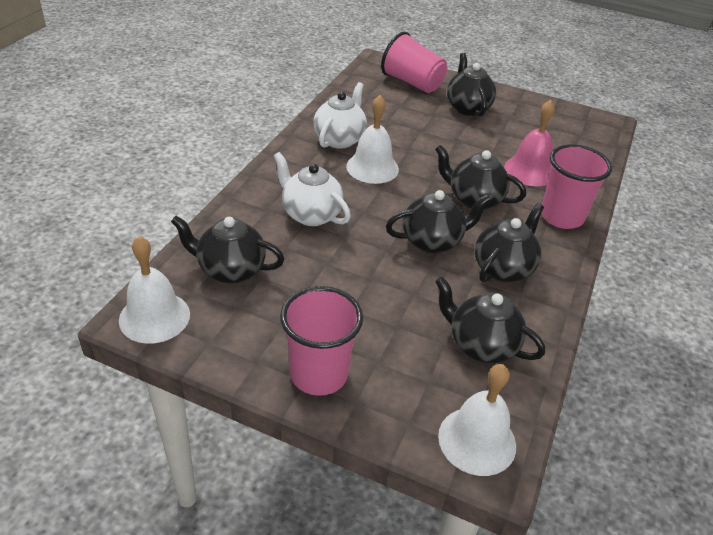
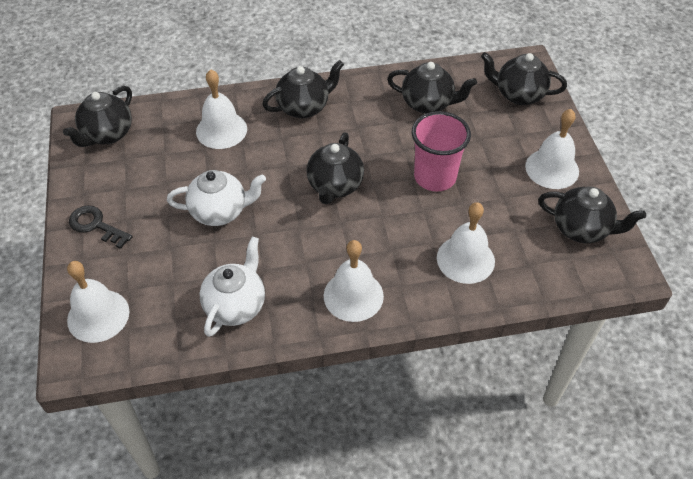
black key: none = 0 -> [69,205,133,249] = 1
pink bell: [504,100,555,186] = 1 -> none = 0
pink cup: [280,286,363,396] [381,31,447,93] [541,144,612,229] = 3 -> [411,111,471,191] = 1
white bell: [119,236,190,344] [346,95,399,184] [438,364,516,476] = 3 -> [67,261,129,343] [196,70,247,149] [324,240,384,322] [437,202,495,284] [525,109,579,189] = 5

